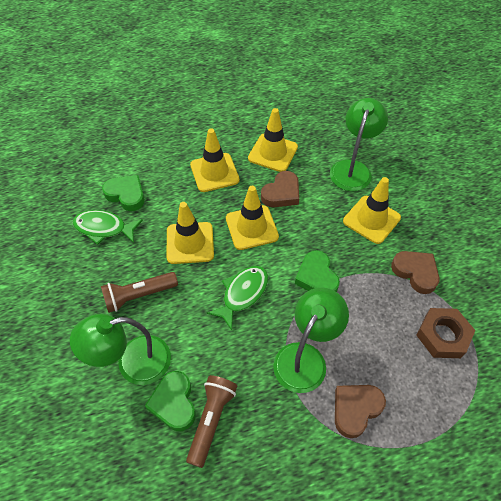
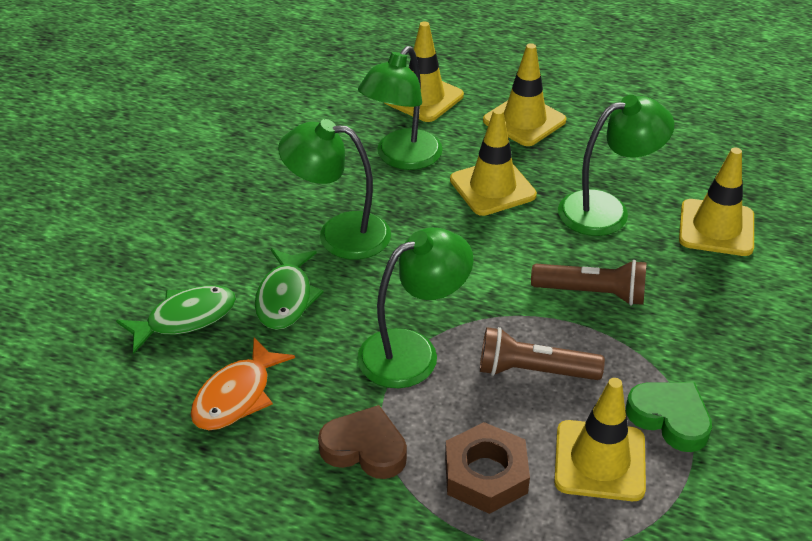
brown heart: [261,171,299,207] [335,385,386,438] [391,251,440,294] = 3 -> [318,405,407,479] = 1
green heart: [102,175,145,211] [145,371,196,431] [295,250,340,292] = 3 -> [626,382,712,452] = 1
green lamp: [70,314,171,385] [273,288,349,393] [330,98,388,191] = 3 -> [278,119,391,260] [357,227,474,388] [358,46,443,170] [558,95,674,236] = 4
orange fish: none = 0 -> [191,337,295,430] = 1

